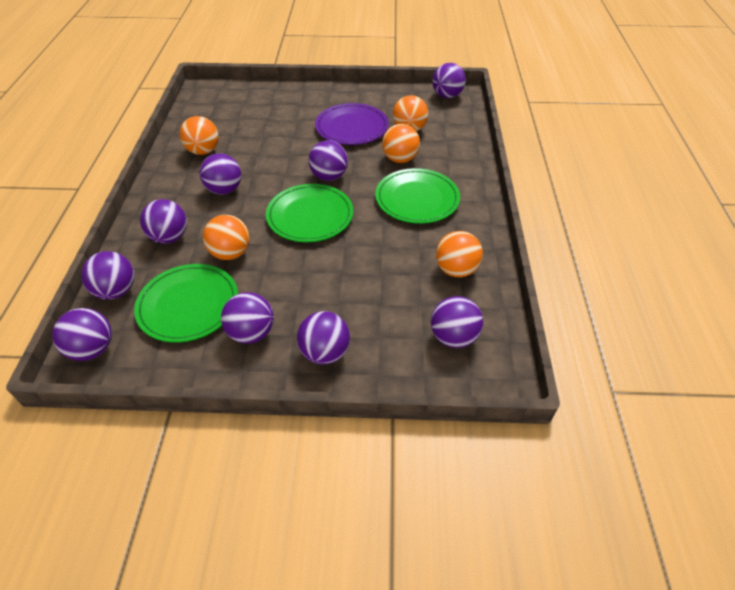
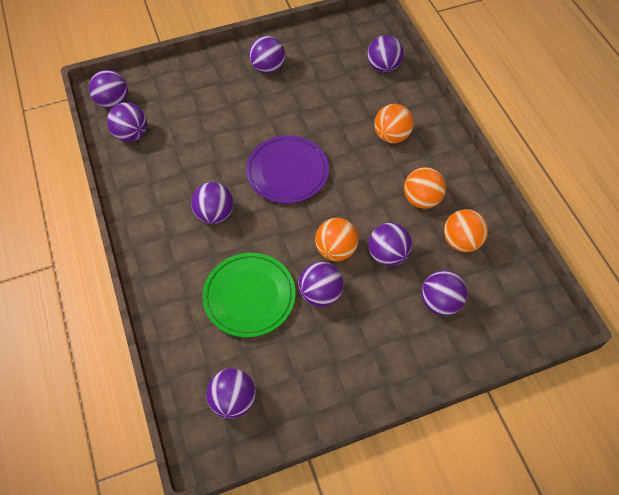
green plate: [134,264,238,343] [266,184,353,242] [375,168,460,224] = 3 -> [202,253,295,337] = 1
orange ball: [180,116,219,155] [203,215,250,260] [382,124,420,163] [393,95,428,132] [436,231,483,277] = 5 -> [315,218,359,261] [374,104,414,143] [404,167,446,209] [444,209,488,252] = 4

